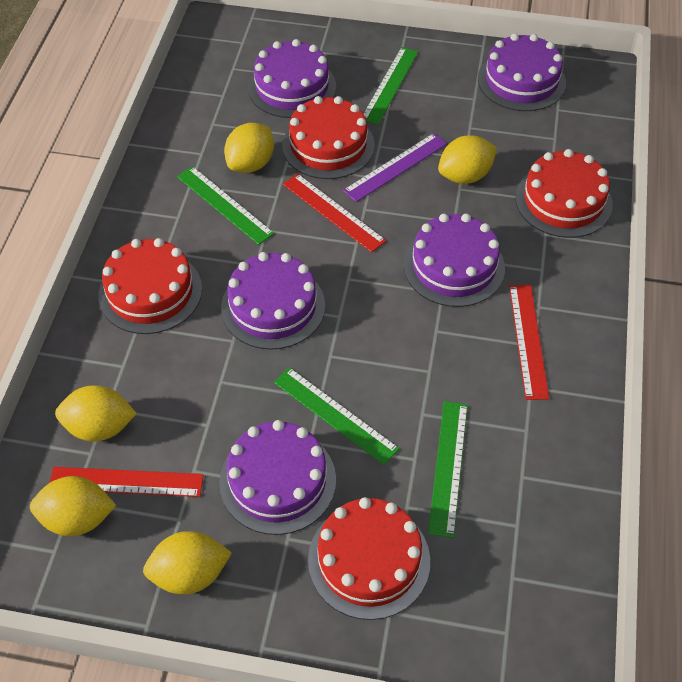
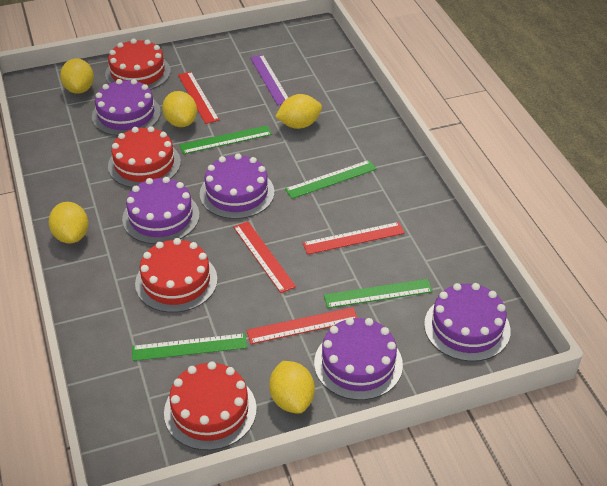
red ruler: [50,467,204,497] [283,174,386,252] [509,285,549,400] = 3 -> [178,72,219,124] [233,221,296,293] [246,307,358,344] [303,222,405,255] = 4

